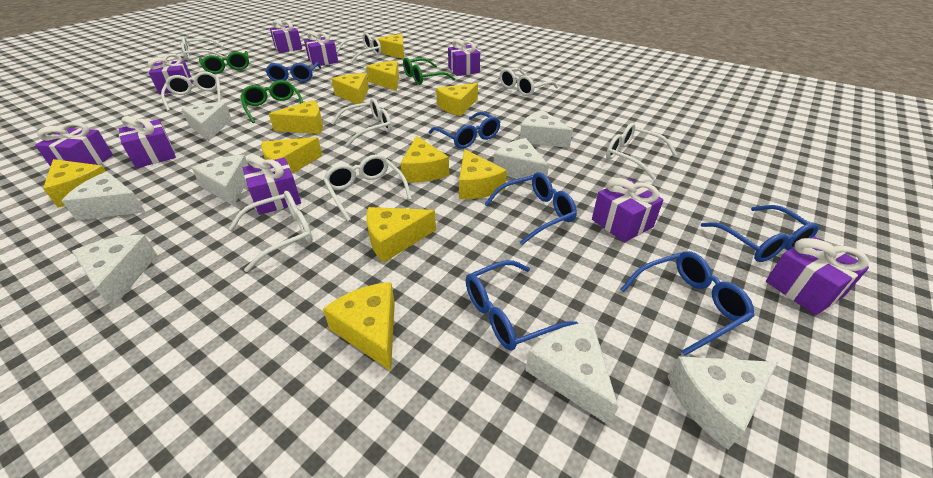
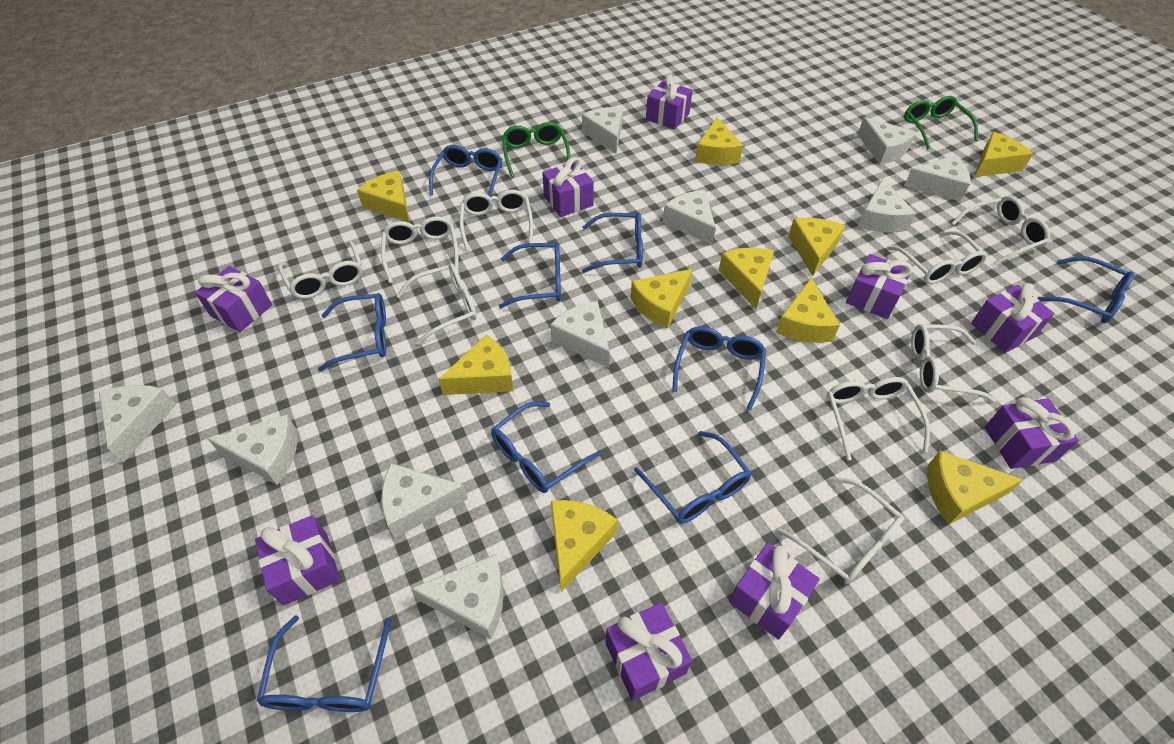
blue glasses: [265,62,321,82] [429,112,500,149] [466,260,578,351] [485,172,577,245] [620,251,755,356] [701,205,819,262] = 6 -> [257,616,391,712] [318,293,386,371] [429,145,503,197] [491,401,601,493] [499,243,561,308] [582,212,643,273] [634,431,751,524] [672,326,766,411] [1037,256,1134,323] = 9
green glasses: [199,51,249,74] [240,80,303,123] [403,57,455,85] = 3 -> [502,122,570,178] [904,96,978,150] = 2
white cheese: [62,172,145,220] [72,235,157,309] [182,102,232,141] [192,155,249,206] [493,138,549,181] [520,110,573,148] [525,322,618,426] [668,356,778,450] = 8 -> [99,385,176,463] [208,415,298,485] [381,463,468,538] [411,554,504,639] [550,301,609,368] [582,107,623,154] [663,190,716,245] [857,117,916,165] [858,179,916,233] [904,155,970,202] = 10
white glasses: [161,71,221,111] [181,36,224,61] [228,191,313,272] [323,154,412,221] [331,98,392,146] [336,32,381,63] [500,68,558,96] [606,123,678,180] = 8 -> [278,241,363,299] [381,216,459,283] [397,263,477,345] [460,190,533,251] [778,477,904,584] [827,377,930,460] [887,231,987,284] [911,324,996,403] [951,196,1050,265] = 9
yellow cheese: [43,159,106,208] [261,137,323,174] [269,100,323,134] [323,282,395,371] [332,73,369,104] [366,61,399,91] [366,207,436,262] [377,34,404,59] [401,136,449,182] [436,83,478,116] [459,149,507,199] = 11 -> [357,171,409,223] [438,334,513,395] [551,500,618,592] [631,269,692,329] [695,117,743,165] [719,248,774,309] [776,278,840,343] [788,218,845,276] [927,451,1023,525] [974,132,1033,177] = 10

